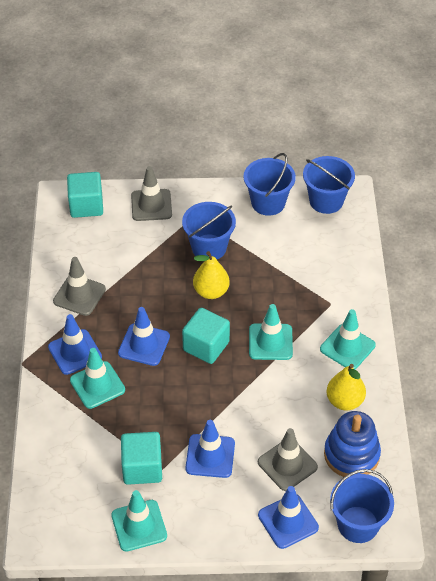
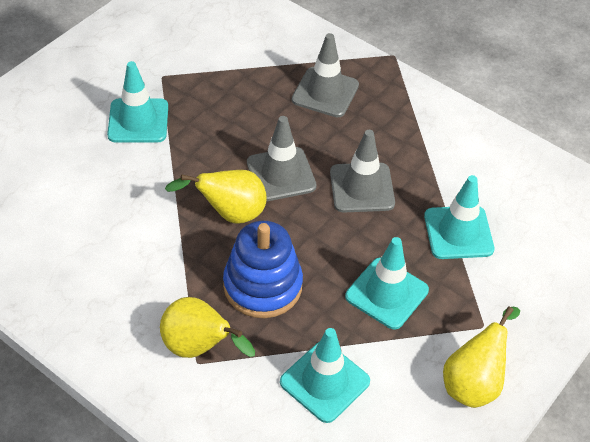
blue bucket: [182,202,236,259] [244,153,296,216] [303,156,355,214] [330,469,394,543] = 4 -> none = 0
blue traffic cone: [48,314,102,375] [118,307,170,366] [185,420,235,478] [258,486,319,549] = 4 -> none = 0
turquoise cube: [67,172,103,218] [121,432,162,485] [182,308,230,364] = 3 -> none = 0
yellow pear: [193,251,230,299] [327,364,366,411] = 2 -> [160,297,255,358] [165,170,267,224] [443,307,520,408] = 3

